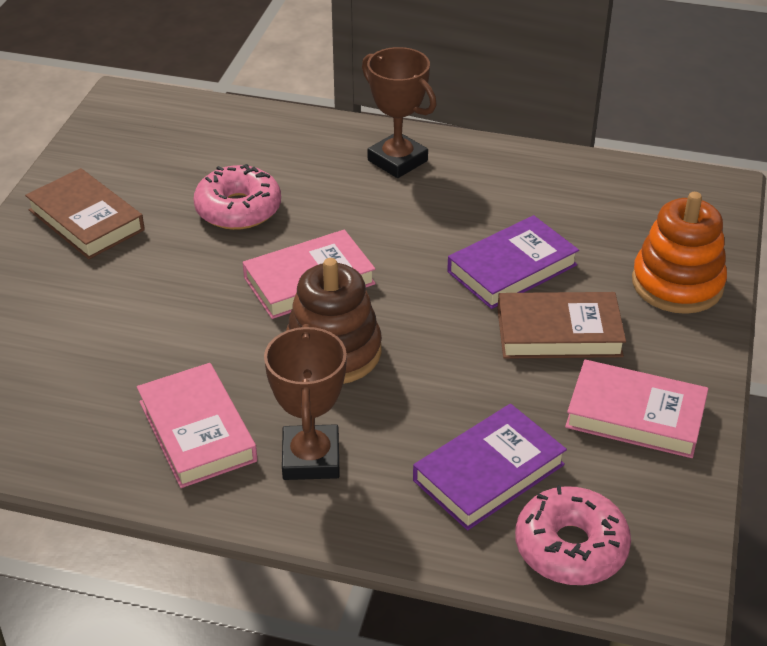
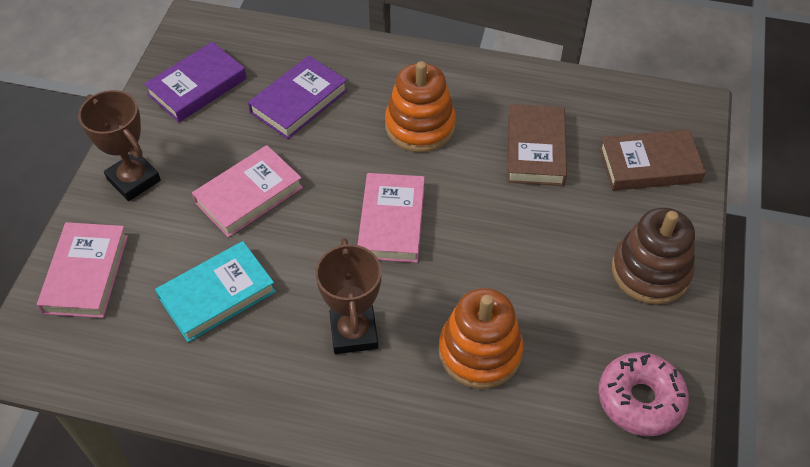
orange stacking toy: [632,192,727,314] = 1 -> [385,61,456,152] [439,288,523,389] = 2
pink donut: [193,164,281,230] [515,485,631,585] = 2 -> [598,352,689,436] = 1
turquoise book: none = 0 -> [155,241,276,342] = 1

